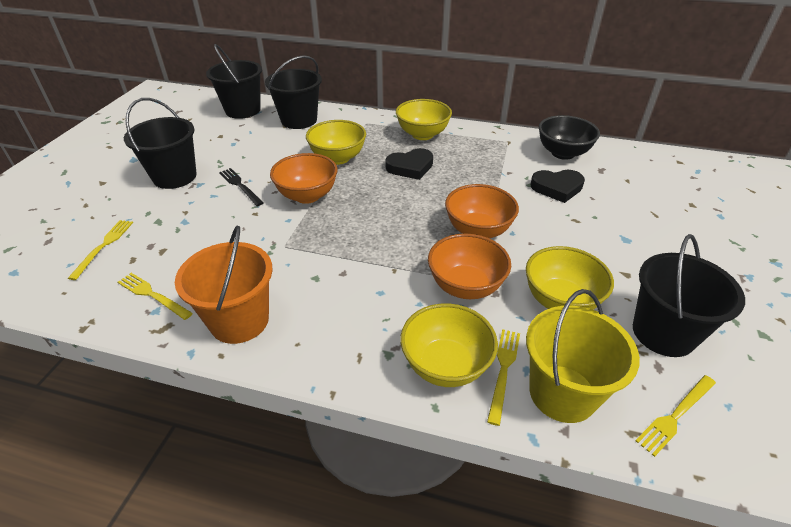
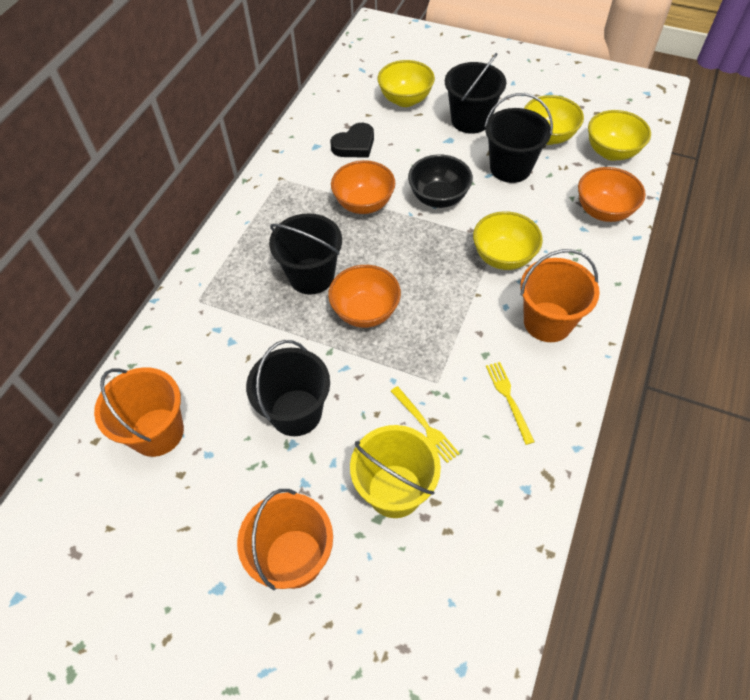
black fork: [219,168,263,206] = 1 -> none = 0
black heart: [385,148,433,180] [530,170,585,203] = 2 -> [330,123,374,158] = 1
orange bucket: [175,226,273,344] = 1 -> [94,367,184,457] [237,489,333,590] [521,249,600,342] = 3
yellow fork: [68,220,133,280] [118,273,193,320] [487,329,520,426] [635,375,716,457] = 4 -> [391,386,460,463] [486,362,535,445] = 2

